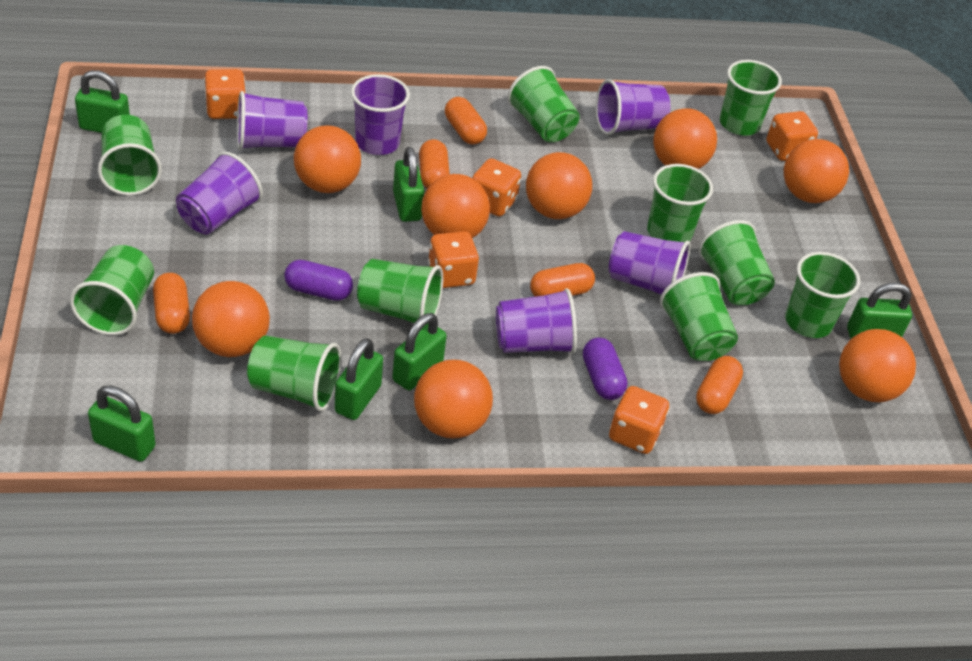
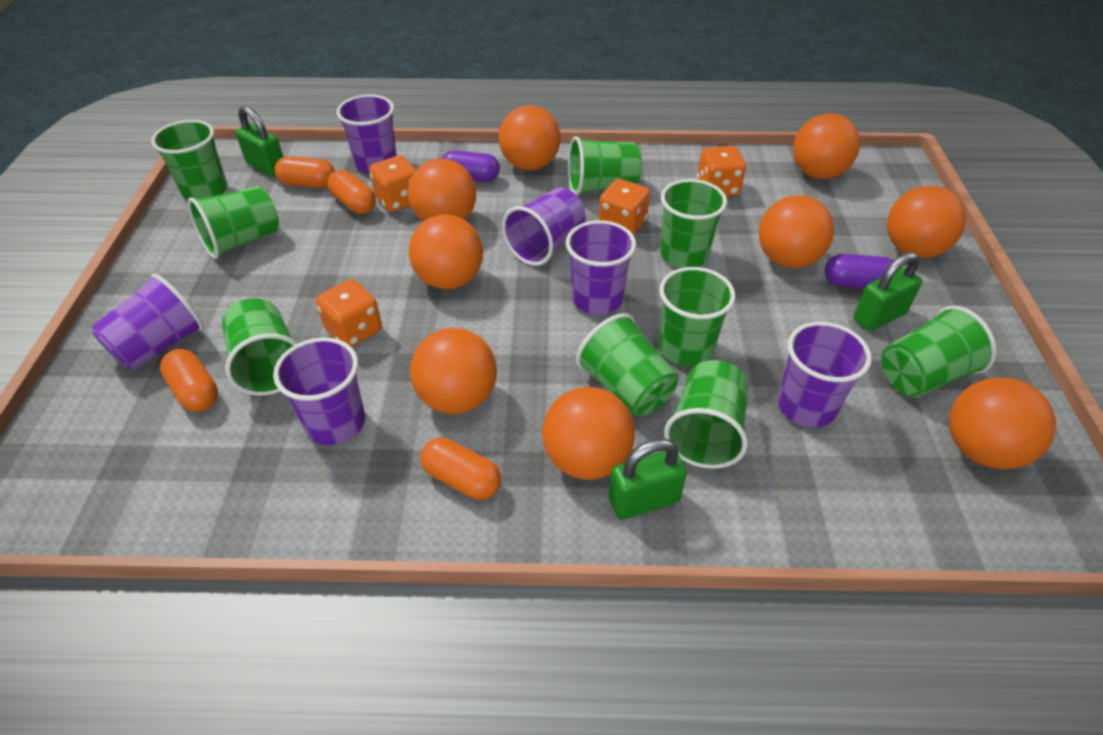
green cup: [70,245,154,335] [98,115,162,196] [247,335,342,411] [357,259,443,323] [507,66,580,142] [647,164,713,242] [660,272,738,361] [698,220,775,305] [720,60,782,136] [785,252,860,338] = 10 -> [151,120,228,200] [188,186,279,259] [222,298,298,396] [568,136,642,195] [576,313,679,417] [659,267,735,366] [660,179,727,268] [664,360,748,469] [881,306,997,398] = 9
green padlock: [75,70,130,133] [88,385,156,462] [335,338,383,420] [392,313,447,390] [393,147,424,222] [847,282,912,339] = 6 -> [235,106,283,177] [609,438,687,520] [853,252,922,331] = 3
orange ball: [192,281,270,357] [294,125,361,193] [414,360,493,439] [421,174,490,238] [526,152,592,219] [653,108,717,169] [784,139,849,203] [839,329,916,402] = 8 -> [408,158,476,222] [409,215,483,289] [410,328,497,414] [499,105,561,170] [542,387,635,480] [759,195,834,268] [793,113,860,179] [887,186,966,258] [949,378,1056,469] = 9
orange capsule: [153,273,190,334] [419,139,450,189] [445,97,487,145] [530,263,595,297] [696,356,743,414] = 5 -> [160,349,218,412] [275,156,335,188] [327,170,376,214] [420,438,501,500] = 4
orange dice: [204,69,246,119] [428,231,479,288] [472,158,521,217] [609,386,669,454] [766,111,818,161] = 5 -> [316,279,382,347] [369,156,416,212] [598,179,650,235] [697,146,746,196] = 4

